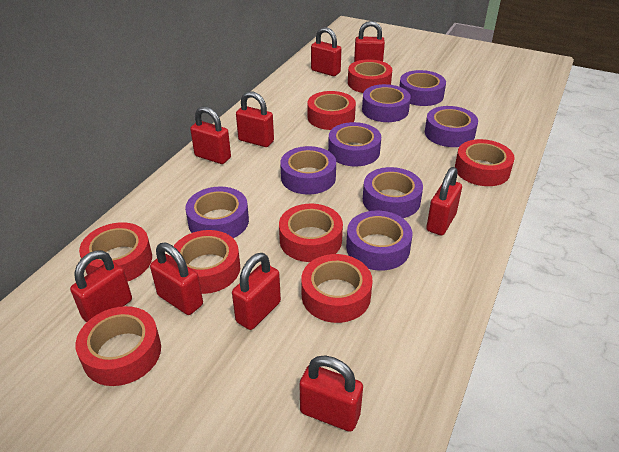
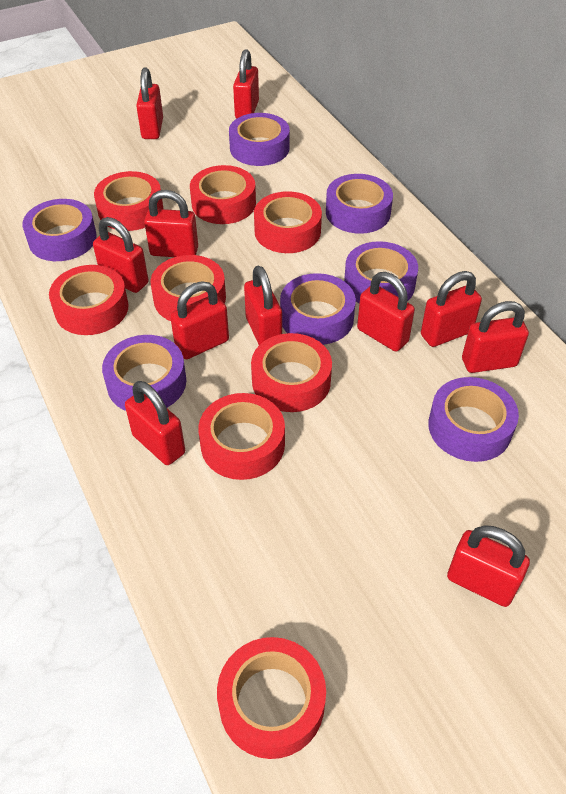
purple tape: [185,187,249,238] [280,146,336,194] [328,122,381,166] [346,211,413,271] [362,84,411,122] [363,167,423,218] [399,70,446,106] [425,106,478,147] = 8 -> [22,199,97,261] [102,335,186,411] [229,113,290,166] [280,273,356,345] [326,174,393,234] [344,241,418,304] [428,377,519,462] = 7
red padlock: [70,250,132,322] [150,243,203,315] [190,106,231,164] [232,253,281,330] [236,91,274,147] [299,355,363,432] [311,27,342,76] [354,21,385,62] [426,167,462,235] = 9 -> [93,217,148,293] [125,381,185,465] [136,68,163,139] [144,190,198,257] [170,281,229,359] [233,49,259,118] [244,266,282,345] [357,272,415,352] [421,271,482,347] [447,525,530,607] [462,301,529,373] = 11

